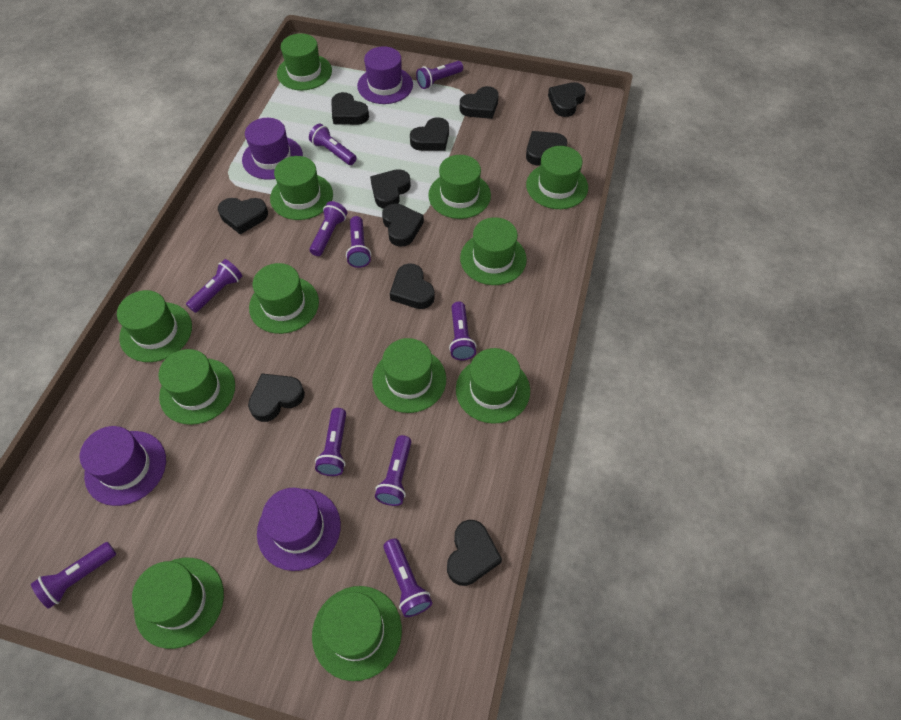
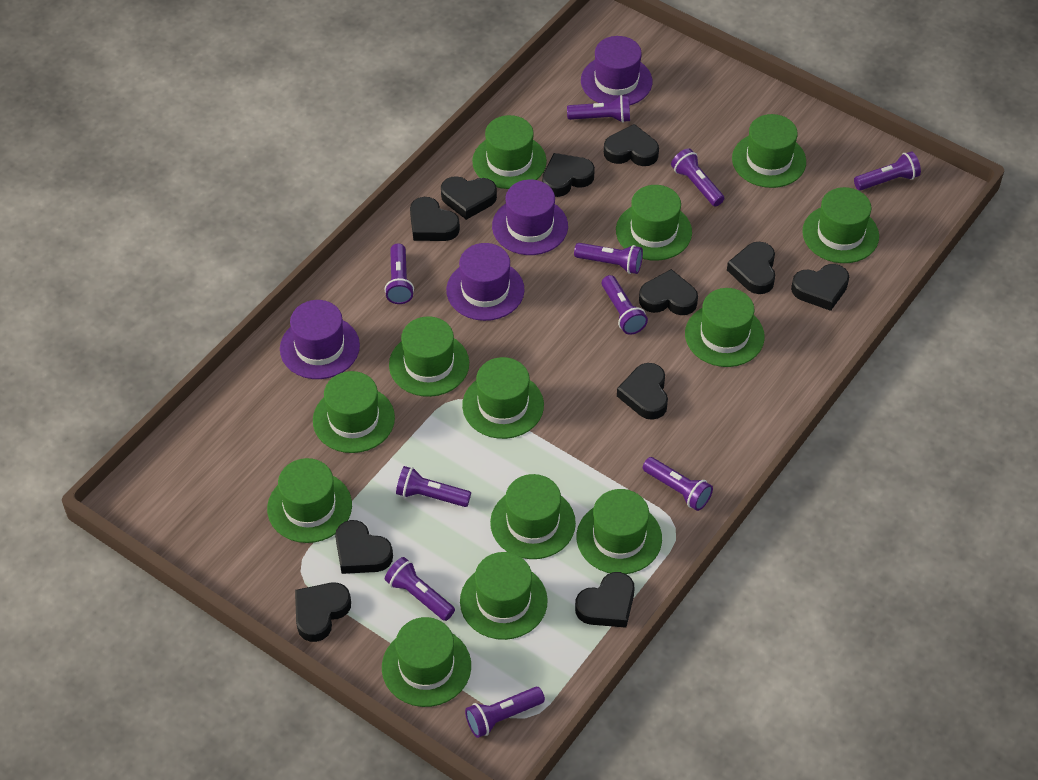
green hat: [117,290,192,362] [132,558,224,649] [158,349,235,425] [249,263,319,334] [270,156,333,220] [277,33,332,90] [312,586,402,681] [372,338,446,413] [428,155,491,219] [456,348,530,424] [460,217,527,285] [526,146,588,209] = 12 -> [267,458,352,543] [313,371,395,453] [382,617,471,707] [389,316,469,397] [460,552,548,640] [462,357,544,439] [472,115,547,189] [490,474,576,559] [577,489,662,574] [616,185,692,261] [685,288,765,367] [732,114,806,188] [802,187,879,263] = 13

